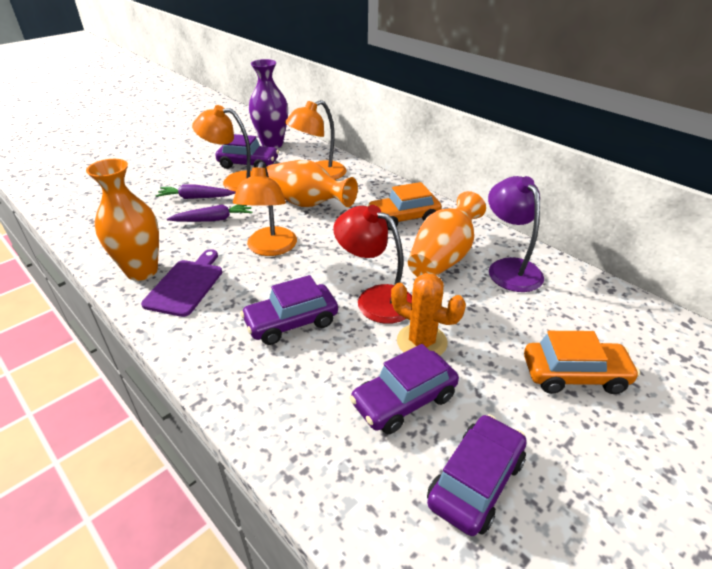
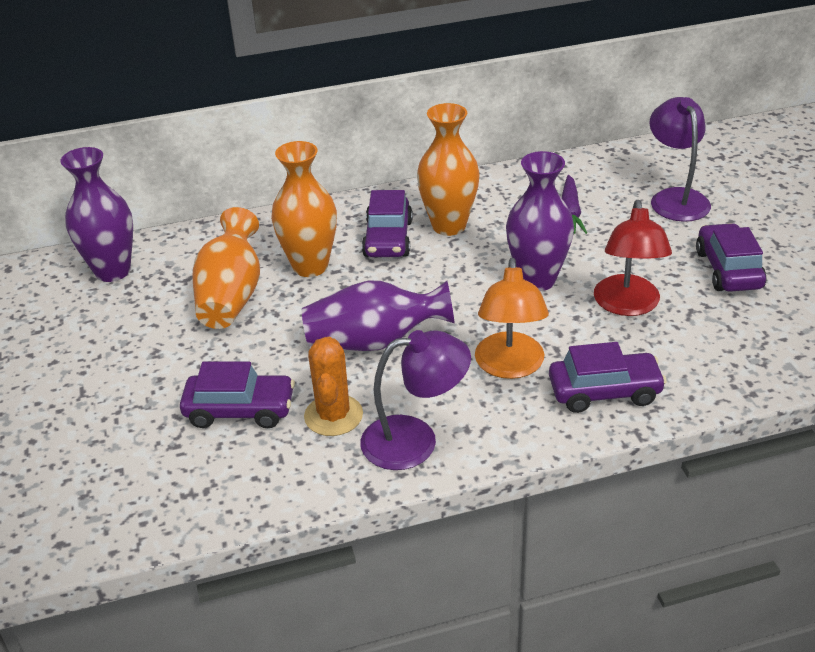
orange car: [367,182,442,230] [524,331,640,394] = 2 -> none = 0
orange lamp: [192,105,252,192] [233,162,297,256] [285,100,346,180] = 3 -> [475,258,549,379] = 1
purple carrot: [155,184,236,199] [167,204,252,222] = 2 -> [561,175,587,234] = 1
purple cutting board: [141,249,222,317] = 1 -> none = 0
purple lamp: [488,176,544,292] = 1 -> [360,330,471,470] [650,97,711,222] = 2
purple vase: [249,59,288,148] = 1 -> [60,147,133,282] [302,280,455,351] [506,151,574,291] = 3

